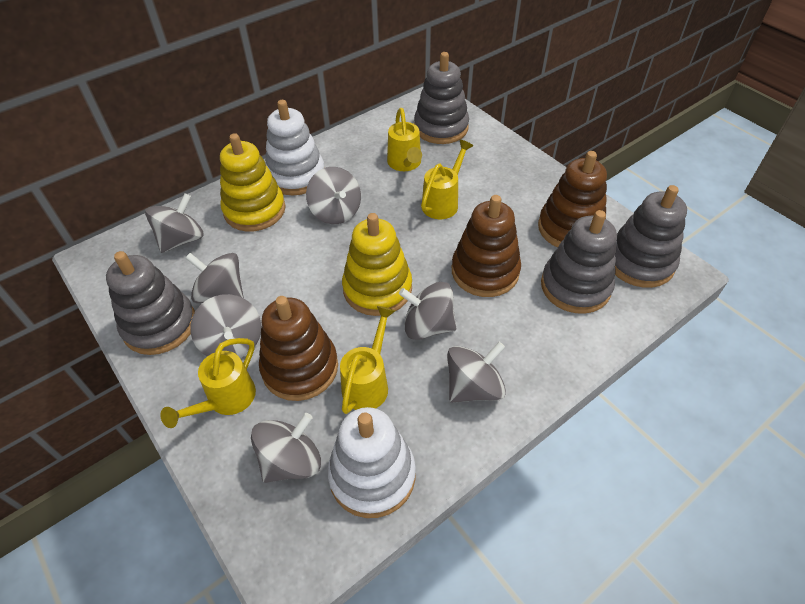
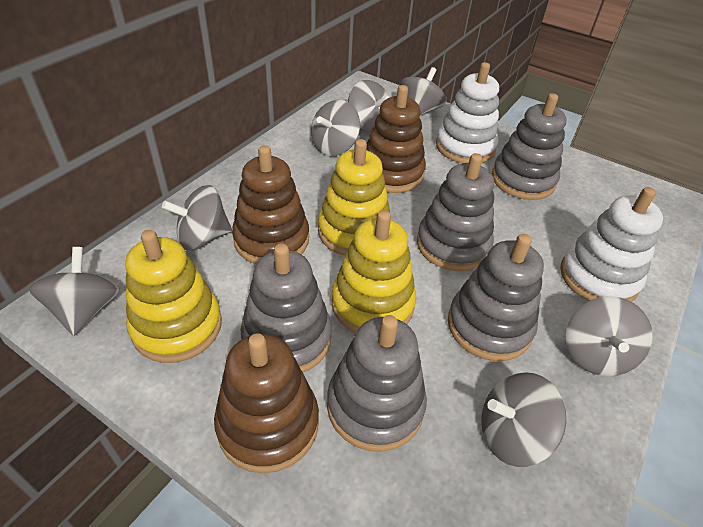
grey stacking toy: [106,251,195,355] [414,52,469,144] [541,210,617,314] [615,185,687,288] = 4 -> [241,243,332,372] [327,315,427,452] [417,153,494,271] [448,234,544,361] [492,93,566,200] = 5
yellow stacking toy: [220,133,286,232] [342,213,412,316] = 2 -> [125,230,222,363] [318,139,392,256] [332,210,416,333] = 3
yellow watering can: [160,338,256,428] [340,306,395,414] [387,108,422,171] [421,140,473,219] = 4 -> none = 0

